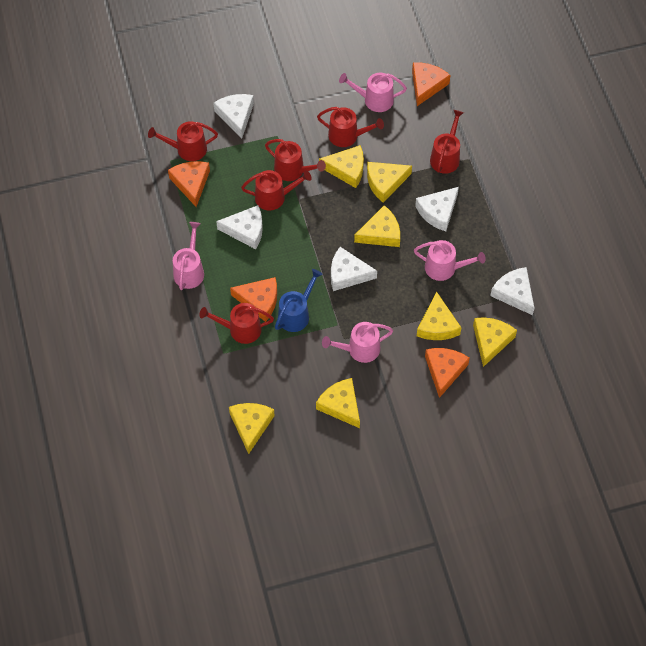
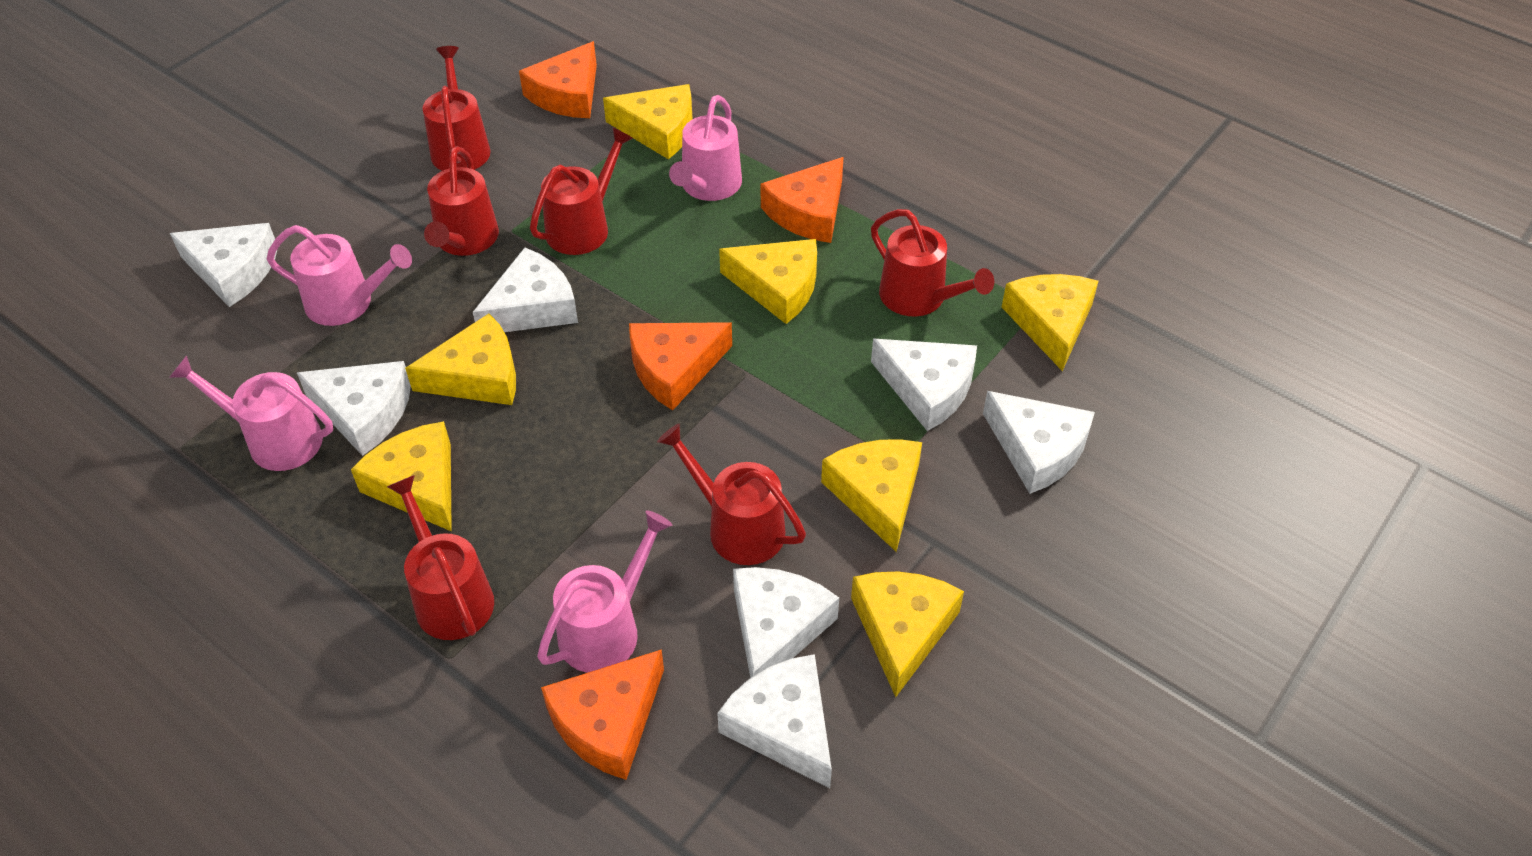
blue watering can: [275,269,323,332] = 1 -> none = 0
white cheese: [213,94,254,138] [216,205,263,249] [331,247,377,291] [415,187,459,231] [490,267,534,315] = 5 -> [170,223,277,307] [297,361,411,456] [473,248,578,332] [717,654,832,788] [733,567,839,678] [871,339,977,431] [983,391,1095,494] = 7

